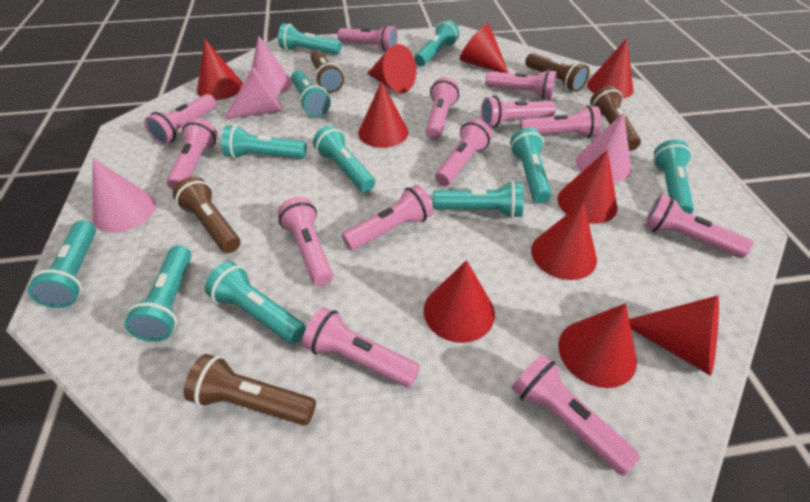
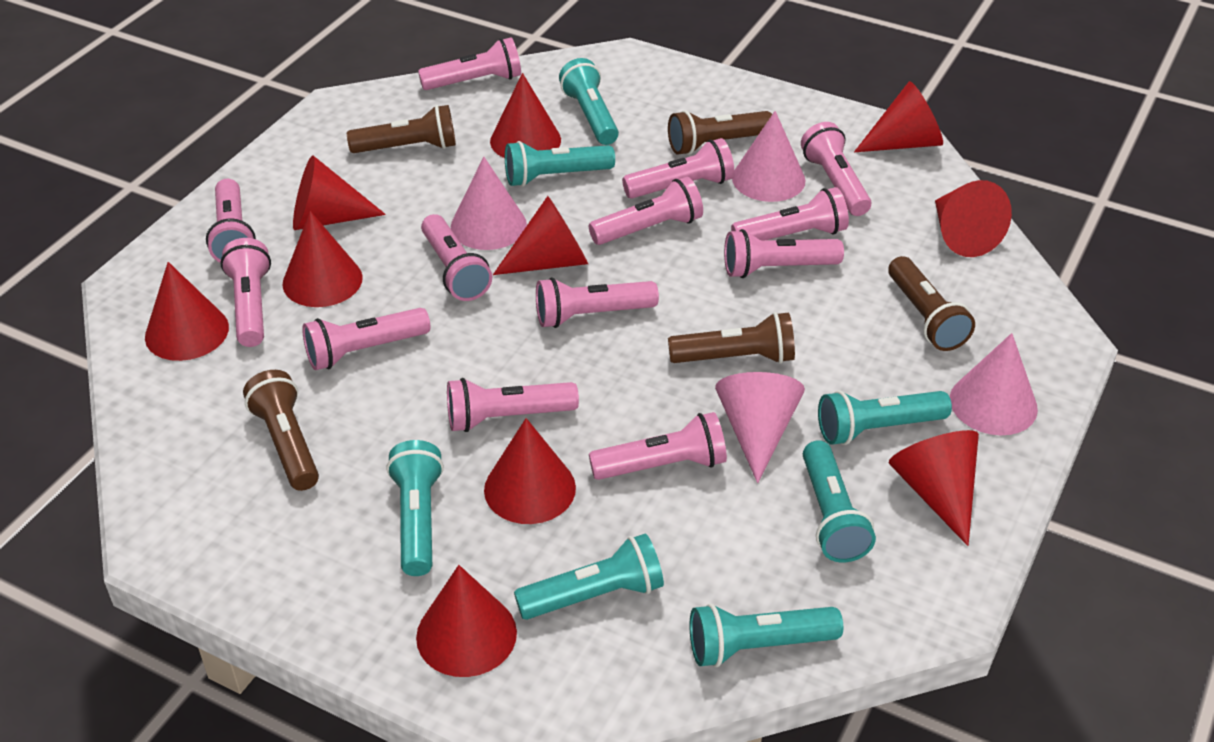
turquoise flashlight: [28,220,96,308] [124,245,191,342] [205,262,306,344] [222,125,307,159] [278,23,341,55] [291,71,331,117] [313,125,375,192] [414,20,459,66] [433,181,524,218] [510,128,551,203] [653,140,694,214] = 11 -> [386,440,444,576] [505,141,615,187] [514,533,664,620] [559,58,619,145] [690,603,843,667] [803,440,876,563] [818,390,952,445] = 7

